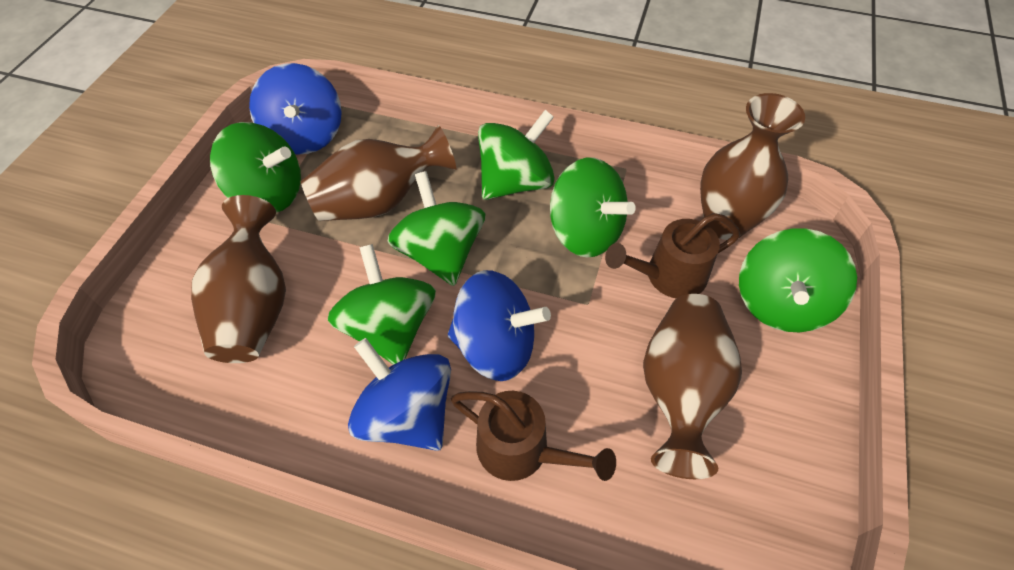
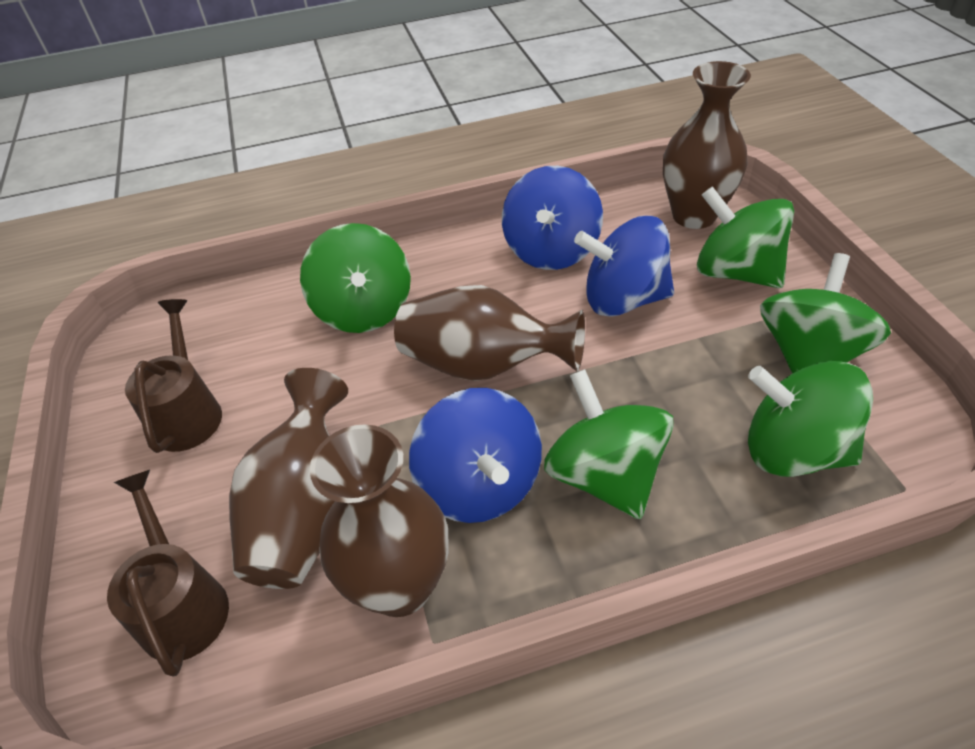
green spinning top: [210,122,301,213] [328,244,436,365] [387,171,486,286] [478,110,555,200] [550,158,636,258] [739,228,857,333] = 6 -> [300,223,411,333] [544,369,674,519] [697,186,794,288] [748,361,873,477] [760,253,891,374] = 5

